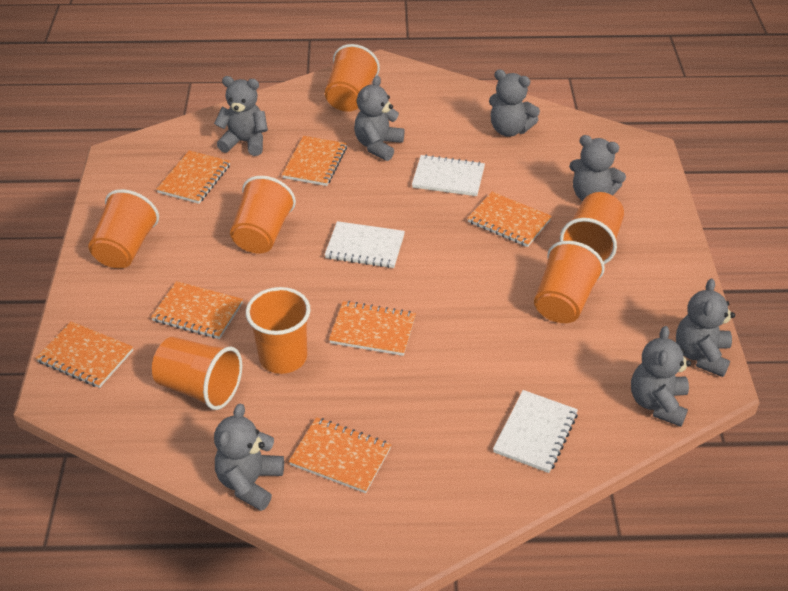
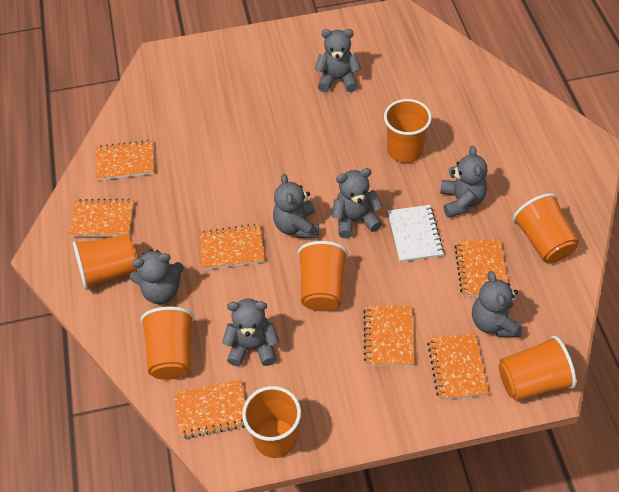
white notebook: [325,221,405,268] [412,155,485,196] [493,390,578,473] = 3 -> [388,205,444,262] = 1

